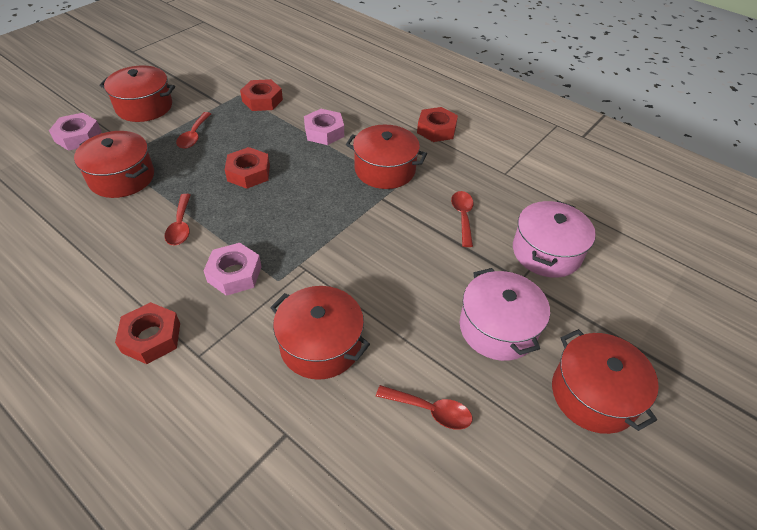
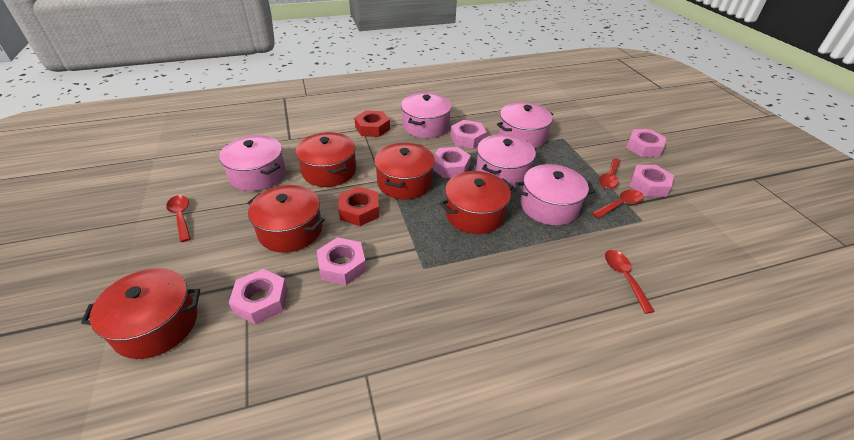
pink nut: [49,113,102,151] [203,243,262,296] [304,109,344,145] = 3 -> [229,269,288,324] [317,237,367,285] [433,147,471,178] [450,120,487,149] [626,129,666,157] [629,165,674,197] = 6
pink pot: [460,268,550,361] [513,201,596,278] = 2 -> [219,135,286,191] [401,93,452,138] [476,134,536,188] [497,102,553,149] [515,164,595,225] = 5
red nut: [115,302,180,364] [225,147,270,189] [240,79,283,111] [417,107,458,142] = 4 -> [338,186,380,226] [354,110,390,137] = 2

